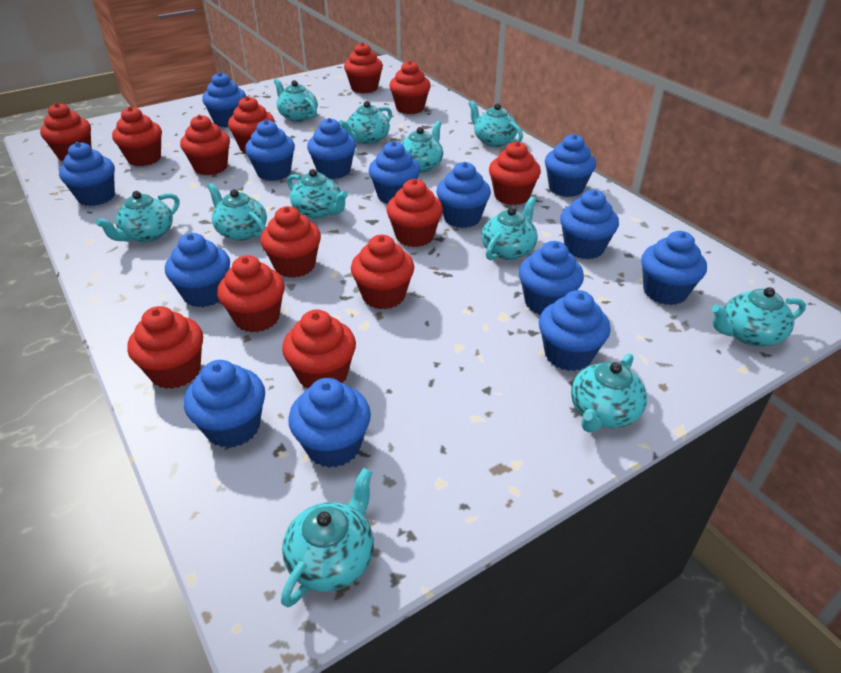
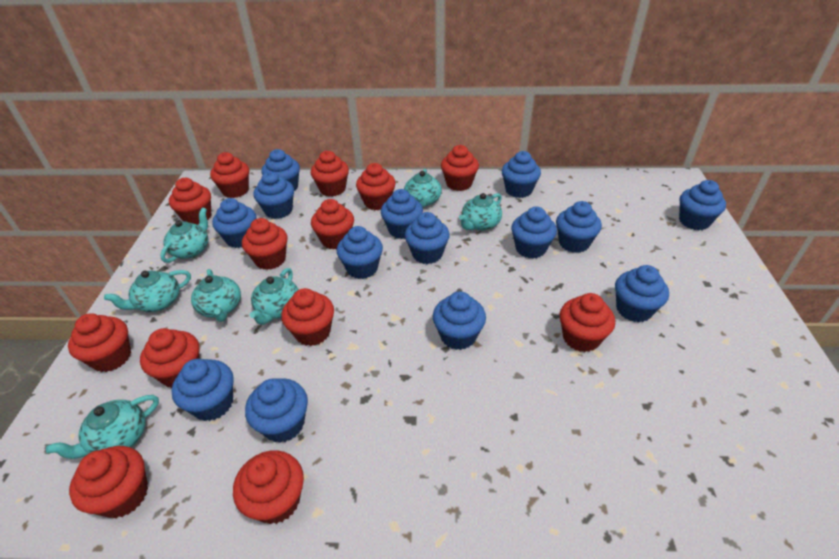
turquoise teapot: [96,191,179,243] [207,183,267,241] [274,78,318,122] [281,468,374,608] [287,169,348,219] [339,101,392,145] [401,121,443,173] [468,101,523,147] [482,197,538,260] [571,353,647,433] [712,287,806,346] = 11 -> [46,395,159,459] [104,270,191,312] [160,208,208,263] [191,269,241,322] [250,268,299,325] [404,169,442,208] [459,193,502,231] = 7

